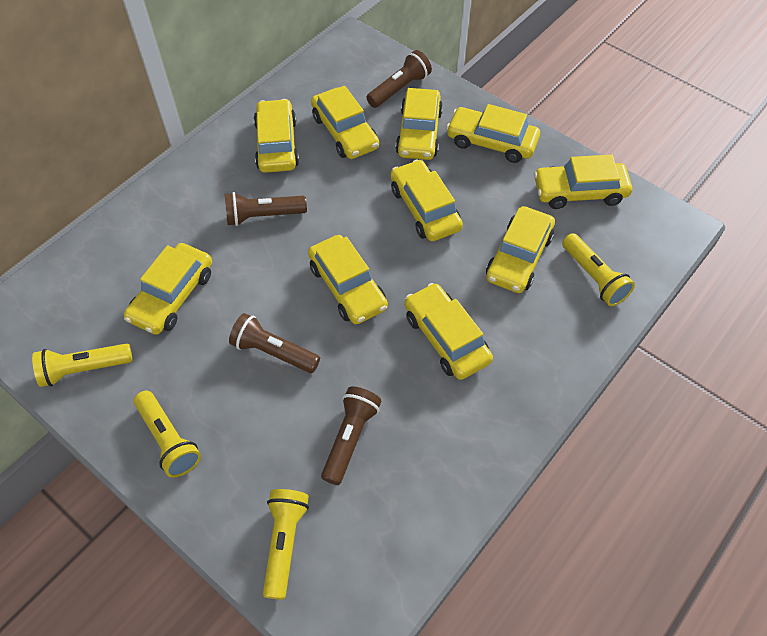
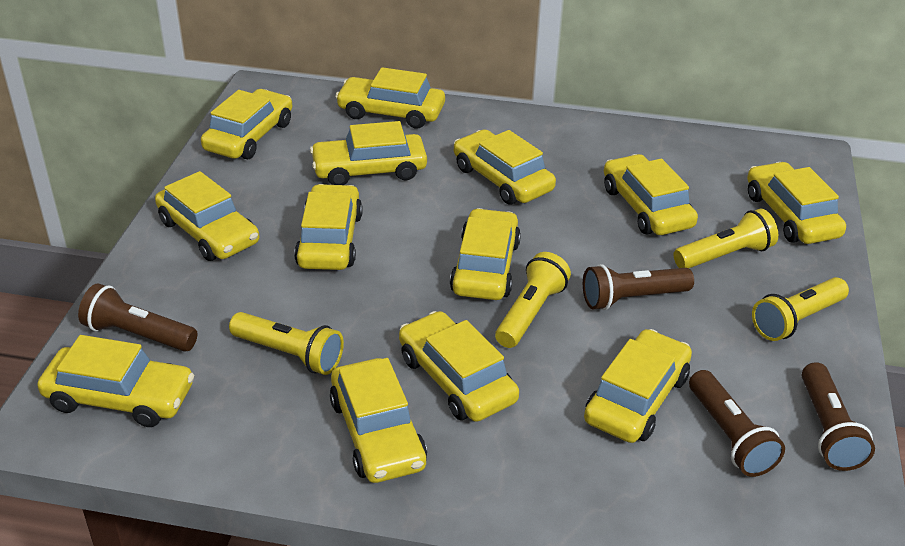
yellow car: [124,243,212,335] [254,99,299,173] [308,235,388,324] [311,86,379,159] [391,159,463,241] [395,88,443,160] [405,283,493,380] [446,104,540,163] [486,206,555,293] [534,154,632,209] = 10 -> [38,335,194,427] [155,171,259,261] [201,89,292,159] [294,184,363,270] [310,121,427,185] [330,358,427,483] [335,67,445,128] [399,311,519,422] [450,208,521,300] [454,129,556,205] [584,329,692,443] [604,154,698,235] [747,162,846,244] = 13

